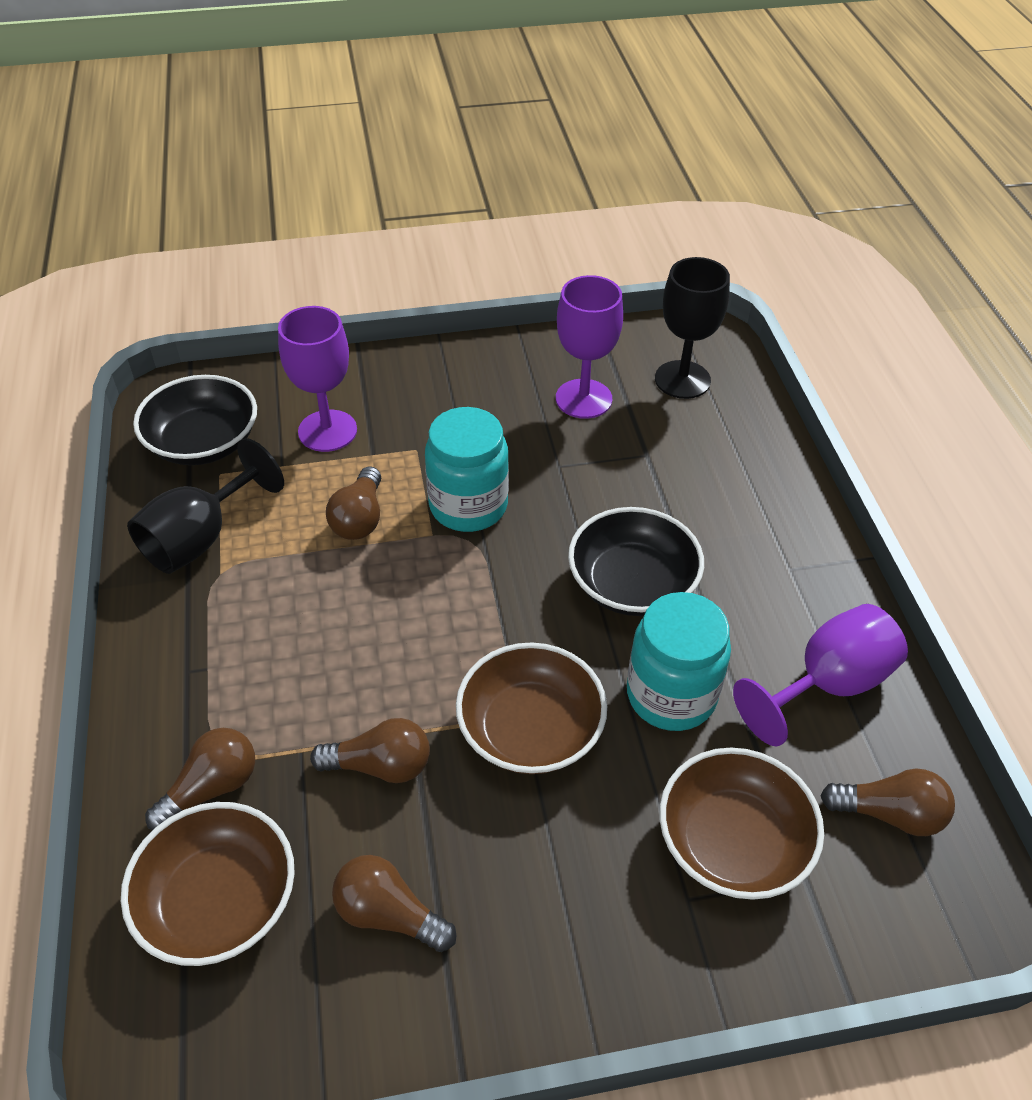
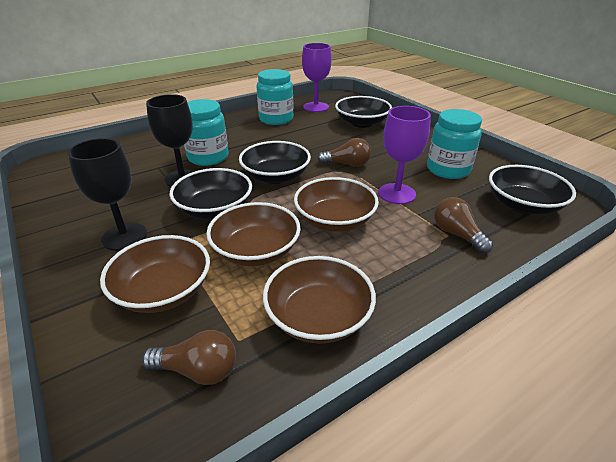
black bowl: [133,375,257,465] [568,507,704,616] = 2 -> [169,168,252,219] [239,141,311,184] [335,96,392,128] [489,165,576,215] = 4
brown bowl: [121,802,295,966] [456,642,607,774] [660,748,824,900] = 3 -> [100,235,210,313] [206,202,301,266] [263,256,376,344] [294,177,379,232] = 4
brown light bulb: [145,728,255,830] [310,718,430,783] [326,466,381,540] [332,855,457,952] [821,768,955,836] = 5 -> [142,330,236,385] [317,138,371,167] [434,197,493,254] = 3
purple goblet: [278,306,357,452] [556,275,623,419] [733,604,908,747] = 3 -> [302,43,332,112] [378,106,431,204] = 2
turquoise jar: [425,407,509,532] [627,592,731,731] = 2 -> [184,99,229,166] [257,69,294,125] [427,109,482,179] = 3

